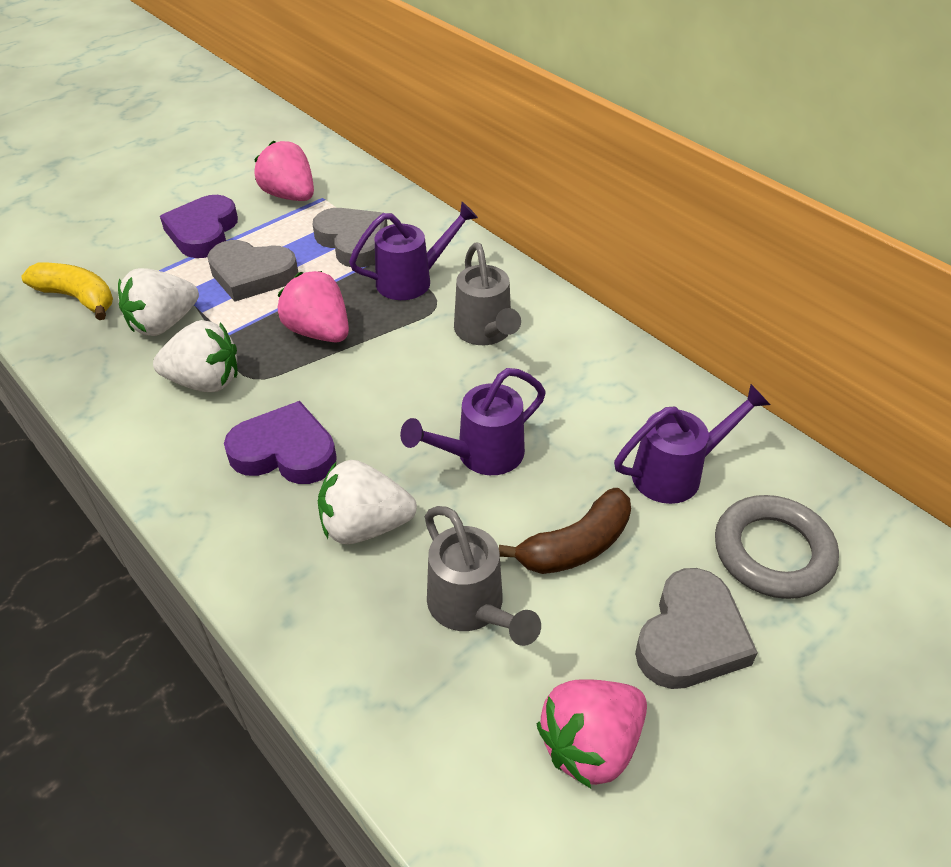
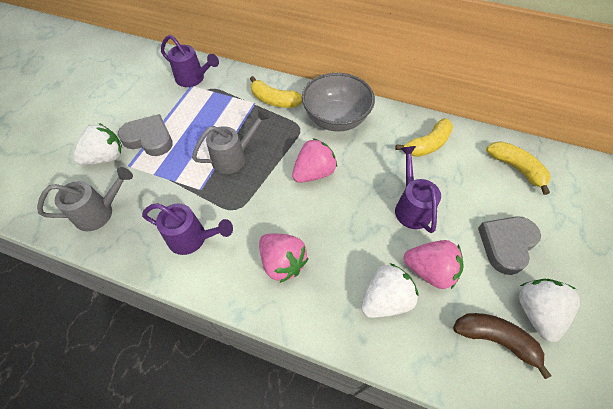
grey bowl: none = 0 -> [302,73,375,132] = 1
grey heart: [207,240,298,302] [313,208,388,268] [635,568,758,689] = 3 -> [118,114,173,156] [478,216,541,275] = 2
grey ring: [715,495,839,599] = 1 -> none = 0
purple heart: [160,195,238,258] [224,401,337,484] = 2 -> none = 0
yellow banana: [22,263,113,320] = 1 -> [250,76,302,108] [395,118,453,157] [486,141,550,195] = 3

